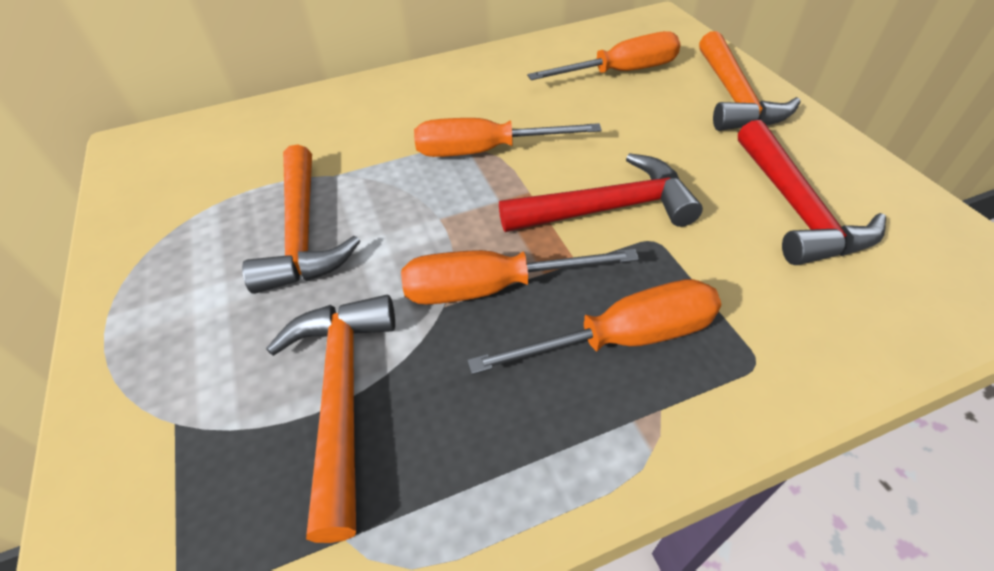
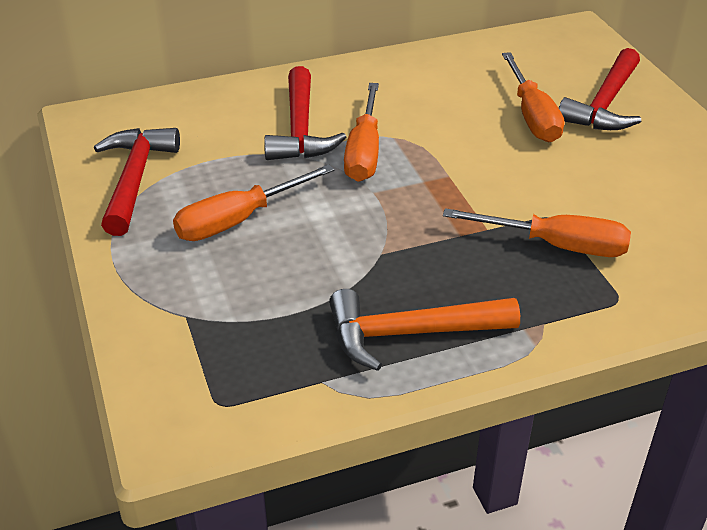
orange hammer: [242,144,360,294] [266,295,395,543] [699,31,800,131] = 3 -> [329,289,520,371] = 1
red hammer: [499,153,703,232] [738,120,886,265] = 2 -> [94,128,180,236] [264,66,346,160] [559,48,641,130] = 3

